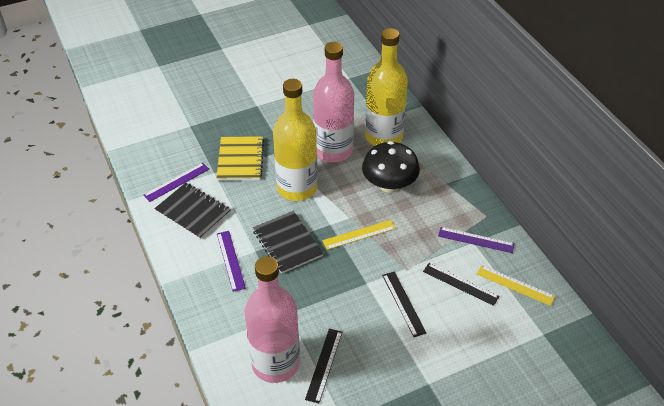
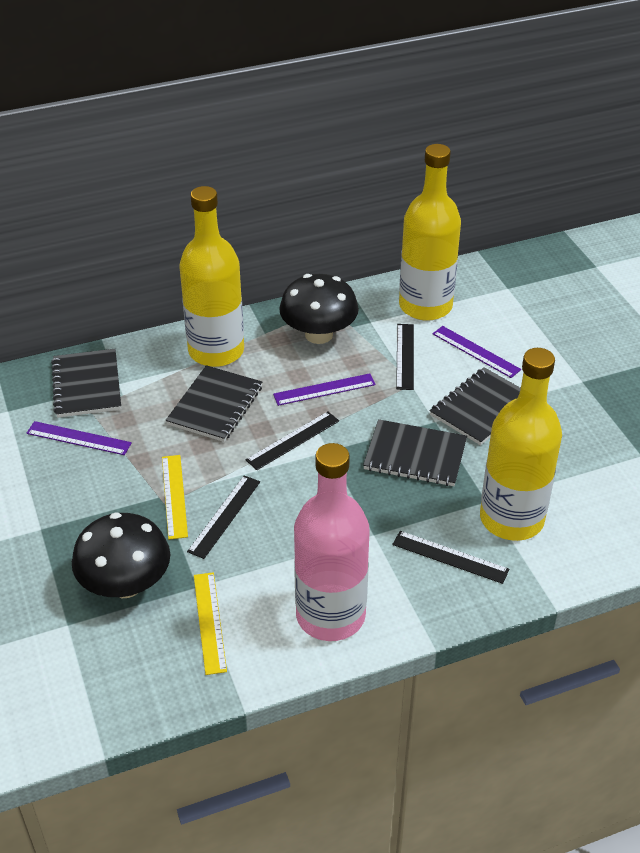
black mushroom: [362,141,420,193] = 1 -> [72,512,170,598] [279,274,359,344] = 2
black notebook: [154,183,231,239] [253,211,323,274] = 2 -> [51,349,121,418] [165,365,262,442] [363,419,467,486] [430,367,521,445] = 4
black ruler: [305,329,342,403] [382,271,426,337] [423,263,500,306] = 3 -> [187,475,260,559] [246,411,339,470] [392,531,509,584] [396,324,414,390] = 4
pink bottle: [244,256,300,383] [313,42,354,162] = 2 -> [294,443,370,641] = 1
yellow bottle: [273,79,318,201] [365,28,408,146] = 2 -> [179,186,244,367] [399,144,461,321] [480,348,562,541] = 3
yellow notebook: [217,136,264,181] = 1 -> none = 0

